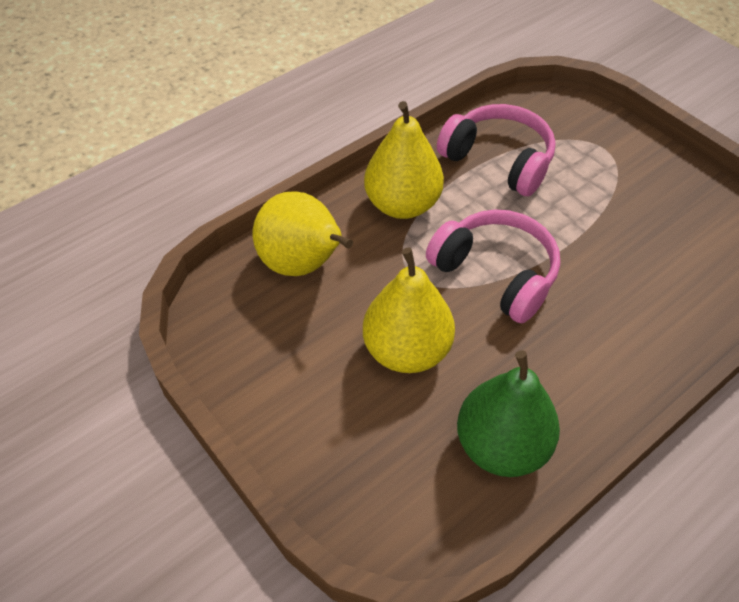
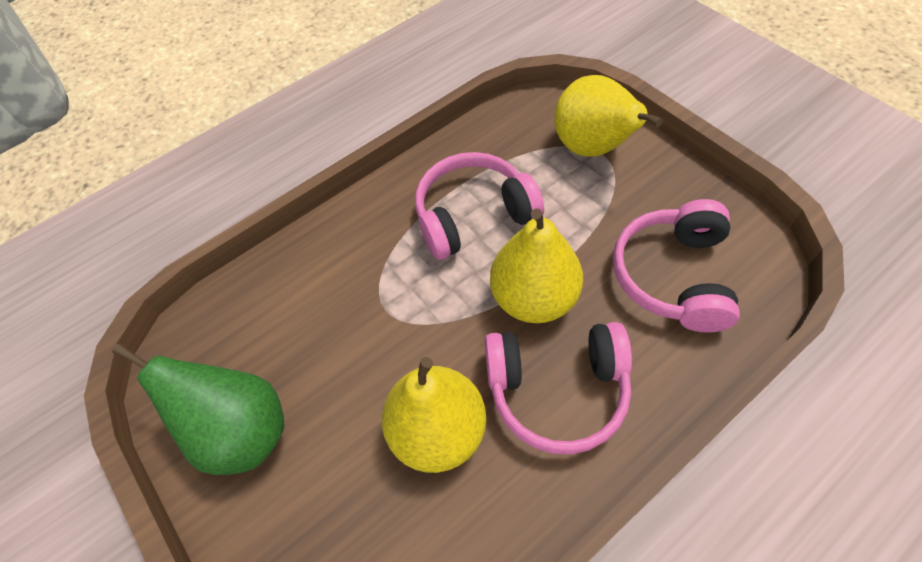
pink headphones: [426,209,560,323] [437,104,556,196] = 2 -> [415,152,544,260] [485,322,632,455] [613,199,740,333] = 3

